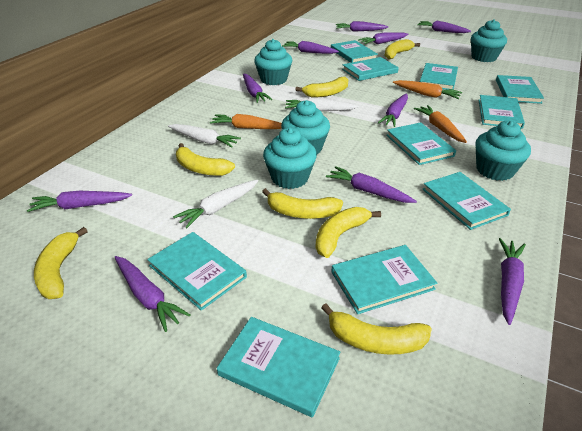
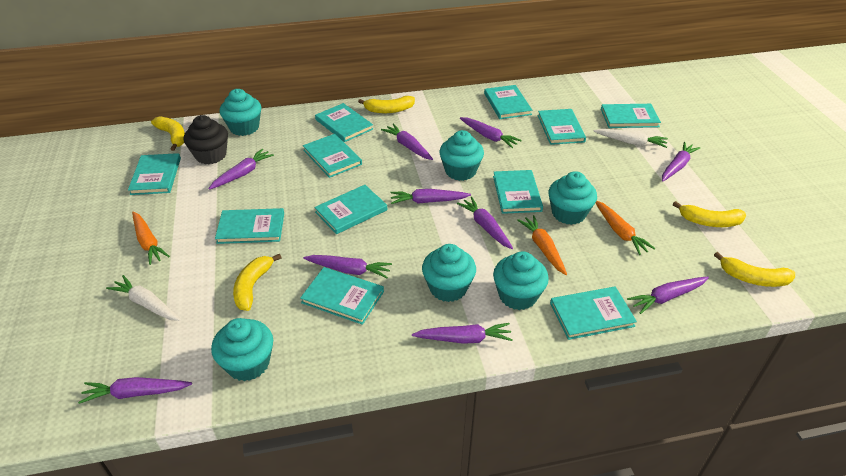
black cupcake: none = 0 -> [184,115,228,164] = 1
turquoise book: [147,232,247,311] [217,317,340,417] [331,40,378,63] [331,245,437,314] [342,57,399,81] [386,122,456,165] [420,63,458,90] [422,172,511,230] [479,95,525,129] [496,75,544,104] = 10 -> [128,153,181,195] [215,208,284,244] [300,267,384,325] [303,134,362,178] [314,185,387,234] [315,103,373,142] [484,85,532,119] [493,170,543,214] [538,109,586,145] [550,286,637,340] [601,104,661,128] = 11
turquoise cupcake: [254,39,292,85] [263,128,317,189] [281,100,330,154] [471,19,507,62] [475,121,531,181] = 5 -> [211,318,273,381] [220,89,261,136] [422,244,476,302] [439,130,484,181] [493,251,549,310] [548,171,597,225] = 6
white carrot: [168,124,241,147] [173,180,258,228] [285,98,359,111] = 3 -> [106,275,181,321] [594,129,668,148] = 2
yellow banana: [34,227,88,299] [176,143,235,176] [262,188,343,219] [295,77,348,98] [315,207,381,258] [321,303,432,355] [385,39,420,59] = 7 -> [151,116,185,151] [233,253,282,311] [358,96,415,113] [673,201,746,227] [714,252,795,287] = 5

